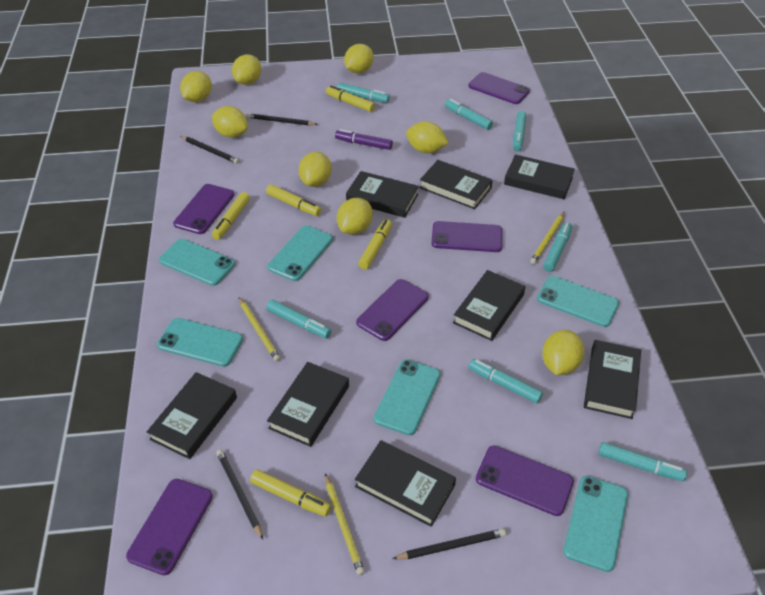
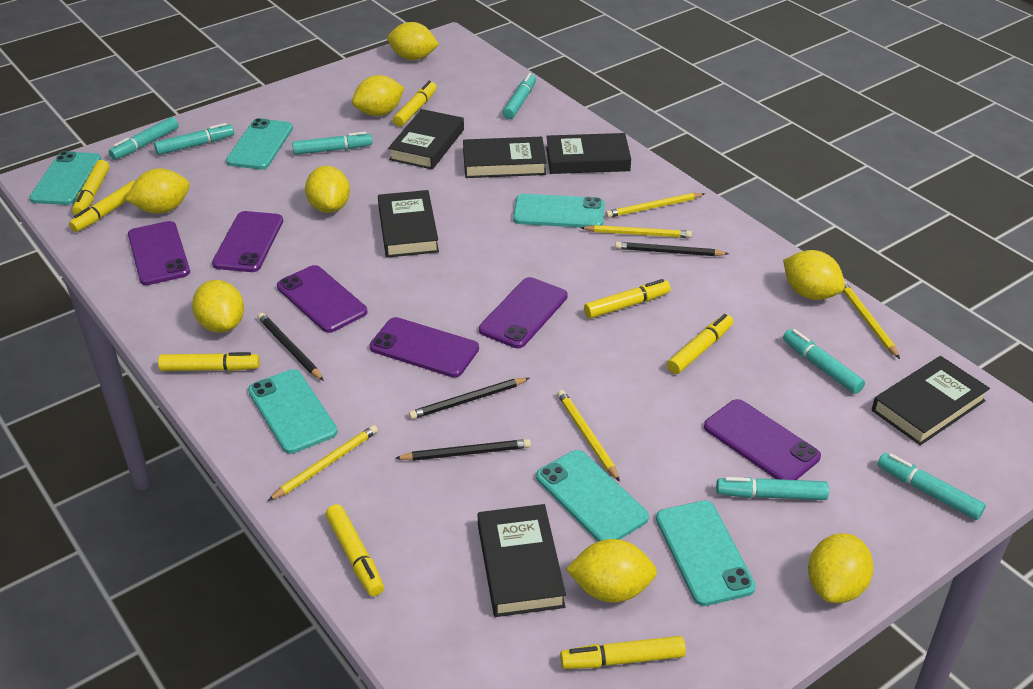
black book: [147,372,237,459] [267,362,349,447] [346,171,419,218] [355,440,456,527] [420,160,493,209] [453,270,525,341] [504,154,575,199] [584,340,641,419] = 8 -> [378,190,439,258] [388,109,464,170] [463,137,547,178] [478,504,566,617] [546,133,631,174] [872,356,990,445] = 6
purple marker: [335,129,393,150] = 1 -> none = 0
yellow marker: [212,192,250,240] [250,470,331,516] [266,184,321,216] [326,86,375,112] [358,219,392,270] = 5 -> [69,181,135,232] [72,160,110,215] [158,352,260,371] [325,504,384,596] [393,81,437,127] [560,636,686,669] [584,279,671,318] [667,314,733,374] = 8
yellow pencil: [239,297,280,362] [325,473,365,575] [530,211,565,264] = 3 -> [268,425,378,501] [557,390,620,482] [580,225,692,238] [606,193,705,218] [843,281,900,359] = 5

